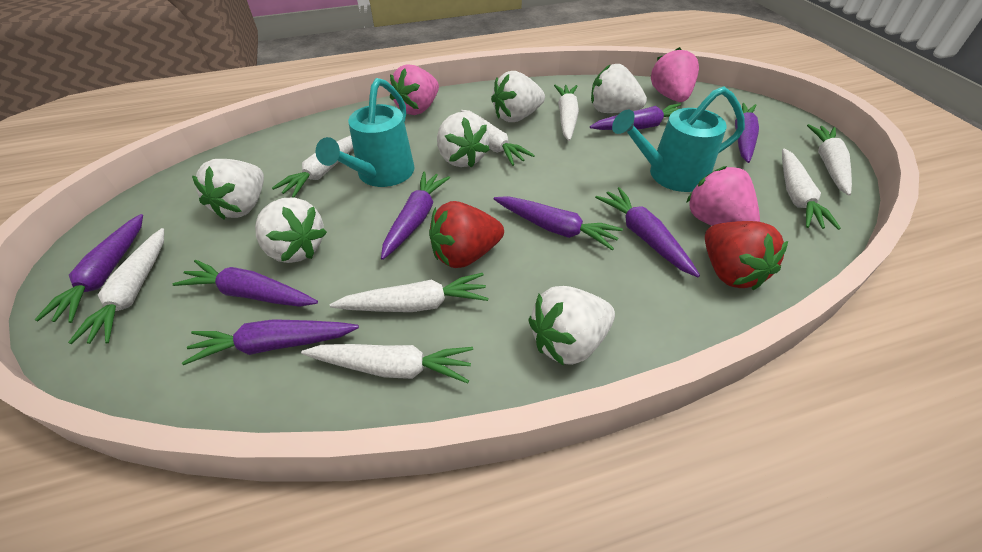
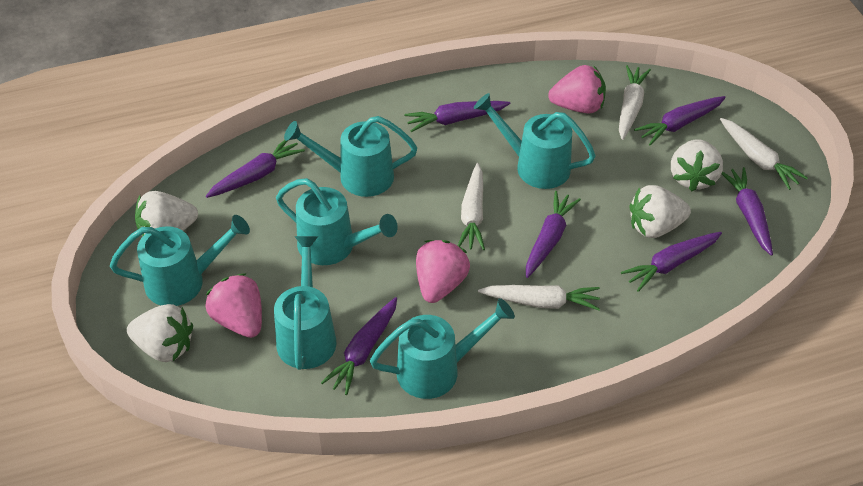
purple carrot: [35,214,143,323] [173,260,318,307] [182,319,359,365] [381,171,450,260] [493,196,623,250] [590,103,681,130] [595,187,700,277] [735,103,759,163] = 8 -> [206,140,305,198] [321,297,397,395] [404,101,510,132] [526,191,581,278] [621,232,722,292] [634,96,726,145] [722,167,773,256] = 7
red strawberry: [429,201,504,268] [705,221,788,290] = 2 -> none = 0
turquoise watering can: [316,78,415,187] [612,86,745,192] = 2 -> [110,215,250,306] [274,236,337,370] [276,178,398,265] [284,116,417,197] [370,298,515,399] [474,93,596,189] = 6
white carrot: [68,228,164,344] [272,135,353,197] [301,344,473,383] [330,273,488,312] [461,110,535,166] [554,85,579,141] [782,149,841,230] [807,124,852,196] = 8 -> [458,163,485,250] [478,285,600,310] [619,65,651,140] [720,118,808,190] = 4
white strawberry: [192,159,264,219] [255,197,327,263] [437,112,490,168] [491,71,545,122] [529,286,615,366] [591,64,647,113] = 6 -> [127,304,193,362] [135,191,198,236] [629,185,691,238] [671,139,723,191] = 4

